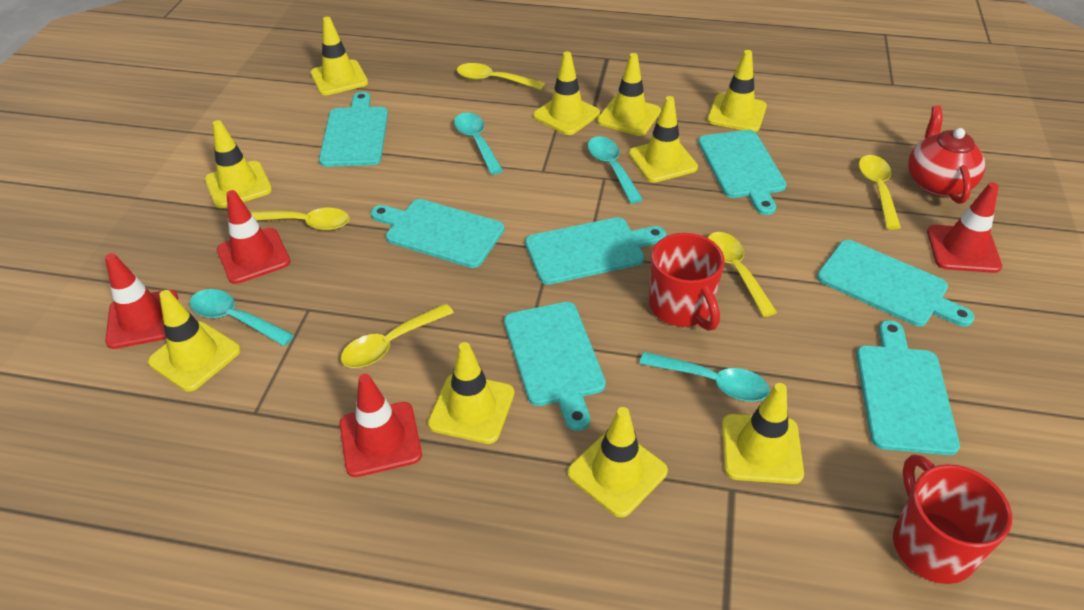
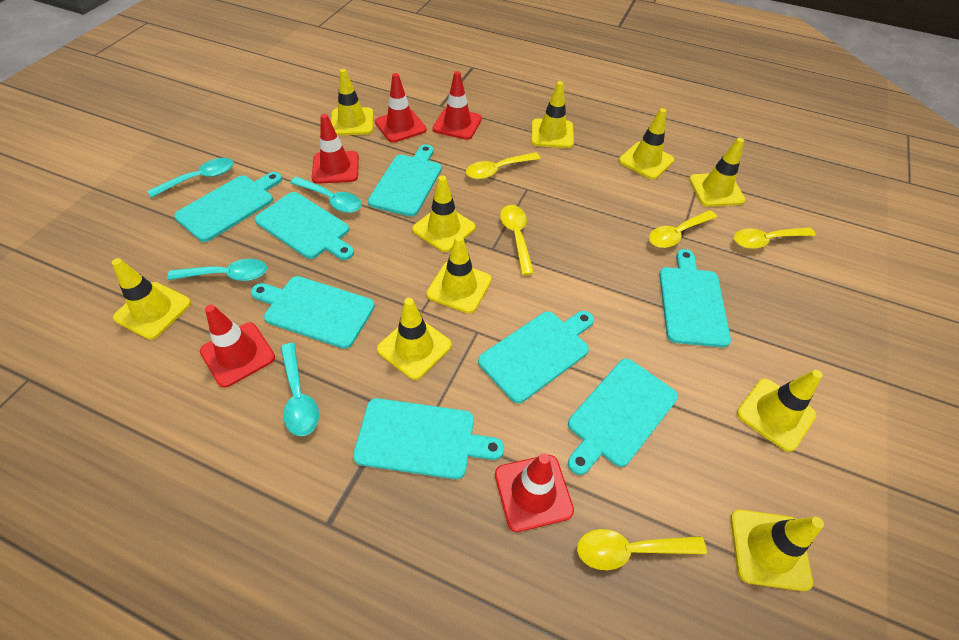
red mug: [649,233,724,331] [893,454,1012,584] = 2 -> none = 0
red teapot: [908,106,985,204] = 1 -> none = 0
red traffic cone: [105,253,178,349] [217,190,290,284] [340,374,422,477] [927,182,1002,273] = 4 -> [200,305,275,388] [312,114,359,184] [375,73,427,143] [433,71,482,140] [495,453,574,532] = 5
turquoise cutting board: [319,92,388,167] [371,199,504,268] [504,302,606,431] [525,217,666,285] [698,130,787,215] [817,240,975,327] [856,320,960,455] = 7 -> [174,172,282,242] [251,276,375,349] [254,192,354,260] [353,398,504,479] [368,144,442,217] [478,311,594,403] [568,359,678,475] [659,249,731,347] = 8

